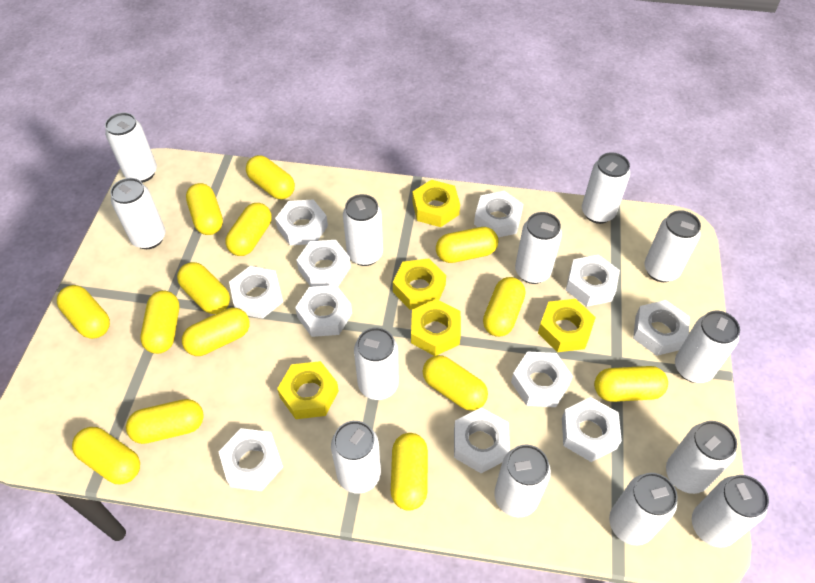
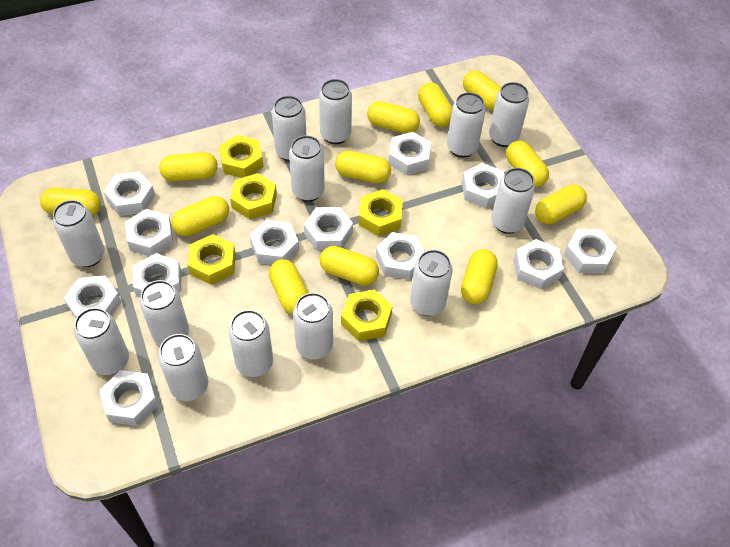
white nut: [218,428,283,491] [229,266,283,319] [275,199,328,245] [295,285,352,337] [296,240,351,287] [454,407,510,473] [474,191,523,237] [511,351,573,407] [562,397,622,462] [566,255,620,307] [633,300,690,356] = 11 -> [64,275,121,318] [99,370,158,426] [103,171,155,216] [125,209,174,256] [133,253,181,298] [249,220,299,265] [304,207,353,251] [376,232,424,280] [389,132,431,175] [462,163,504,209] [514,239,564,289] [564,229,617,274] = 12
yellow capsule: [57,285,110,339] [72,427,140,484] [126,399,204,444] [140,290,179,354] [177,262,230,314] [182,308,250,356] [186,183,223,235] [225,203,272,256] [246,155,295,199] [391,433,428,511] [423,355,488,411] [436,227,498,263] [483,277,525,337] [594,366,668,402] = 14 -> [40,187,101,216] [159,152,218,182] [172,196,229,236] [269,259,308,314] [320,246,379,286] [335,151,391,183] [367,101,420,134] [418,82,452,127] [461,249,498,304] [463,70,501,111] [506,141,549,187] [535,185,587,224] = 12

